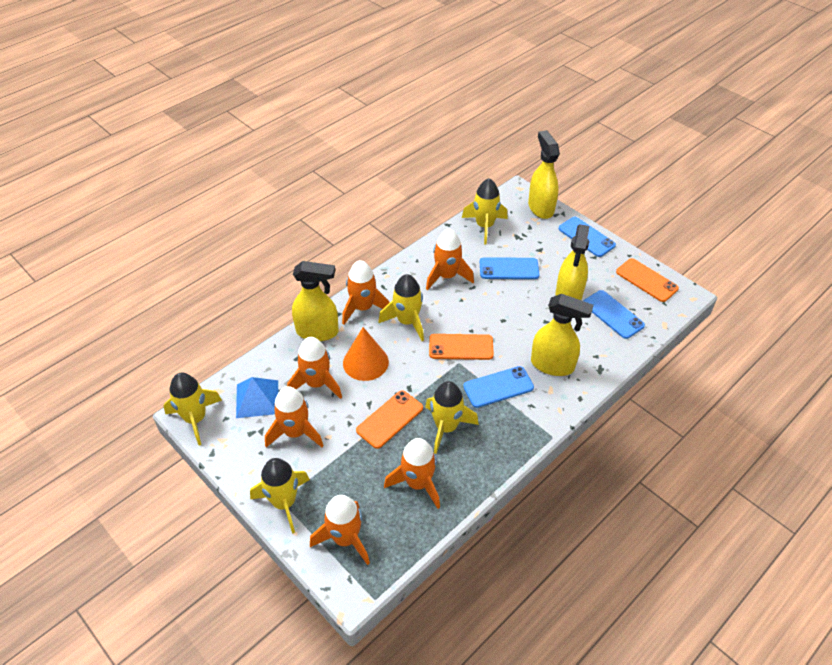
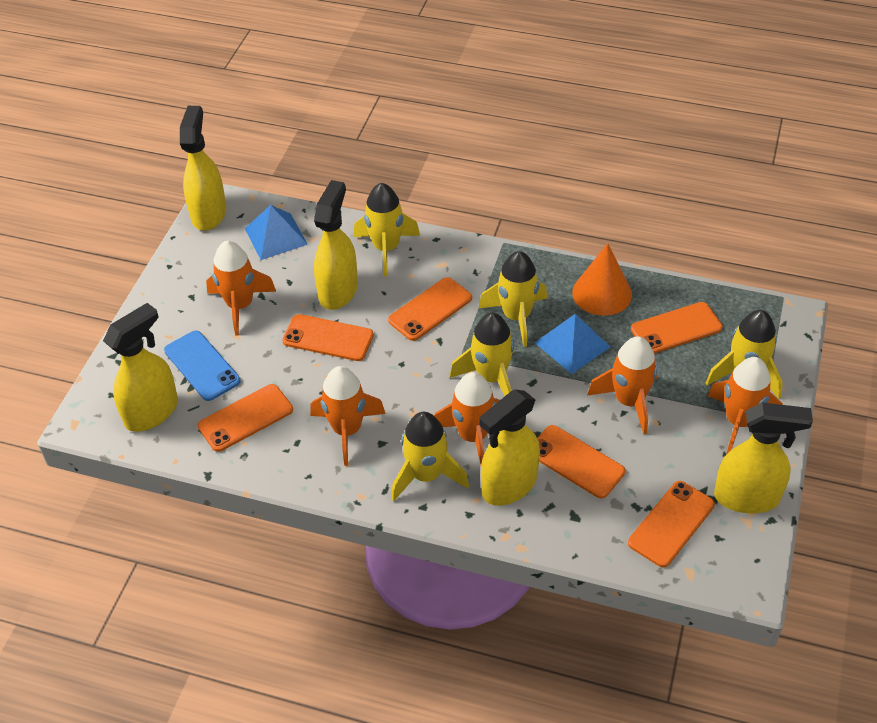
blue phone: [463,366,534,408] [480,257,539,279] [559,217,616,257] [584,290,645,339] = 4 -> [164,330,241,401] = 1
blue pyramid: [236,377,278,418] = 1 -> [245,205,308,260] [535,314,610,374] = 2
orange phone: [356,390,423,449] [429,334,494,360] [616,258,679,302] = 3 -> [198,384,293,452] [282,314,374,361] [388,277,472,341] [537,425,625,498] [628,481,715,567] [631,302,723,354] = 6
orange rocket: [265,386,324,447] [287,337,342,399] [310,495,370,565] [342,260,390,325] [384,438,440,509] [426,229,474,290] = 6 -> [206,240,276,336] [310,366,386,466] [434,372,500,465] [587,336,658,434] [708,357,783,454] = 5
yellow spray bottle: [292,261,339,341] [528,130,560,219] [531,294,594,376] [555,224,590,300] = 4 -> [103,303,178,432] [180,106,226,231] [314,180,358,310] [479,389,540,506] [714,402,813,513] = 5

